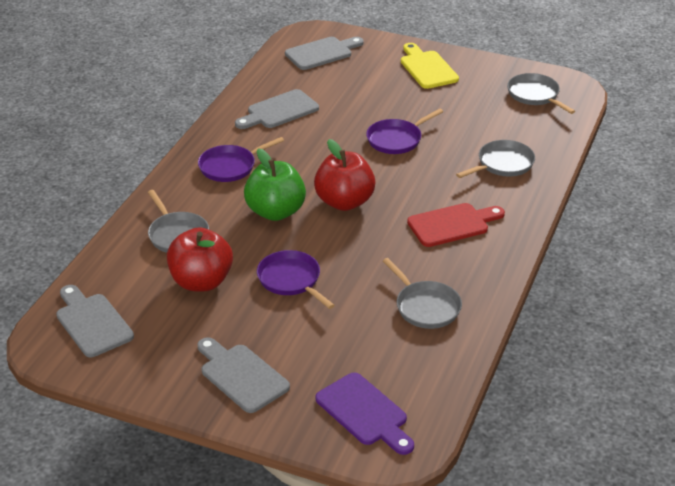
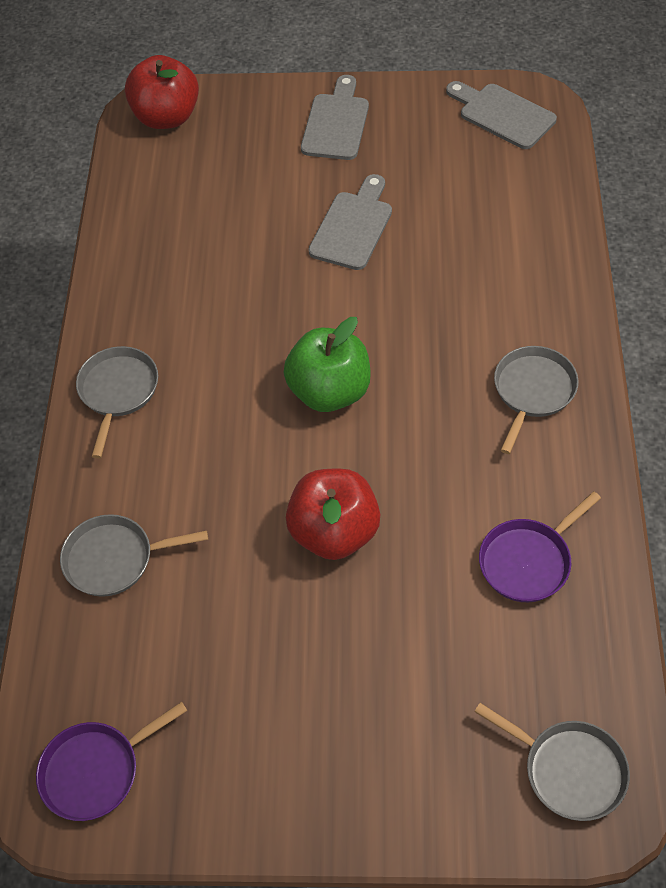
grey cutting board: [56,285,134,357] [197,337,290,413] [235,89,319,129] [285,37,364,70] = 4 -> [301,75,369,160] [308,174,392,270] [446,81,557,149] = 3
purple cutting board: [316,373,414,455] = 1 -> none = 0
purple pan: [198,137,284,182] [257,250,335,309] [366,109,443,154] = 3 -> [36,702,188,821] [479,491,601,602] = 2
red cutting board: [407,203,505,247] = 1 -> none = 0
yellow cutting board: [401,43,459,89] = 1 -> none = 0

